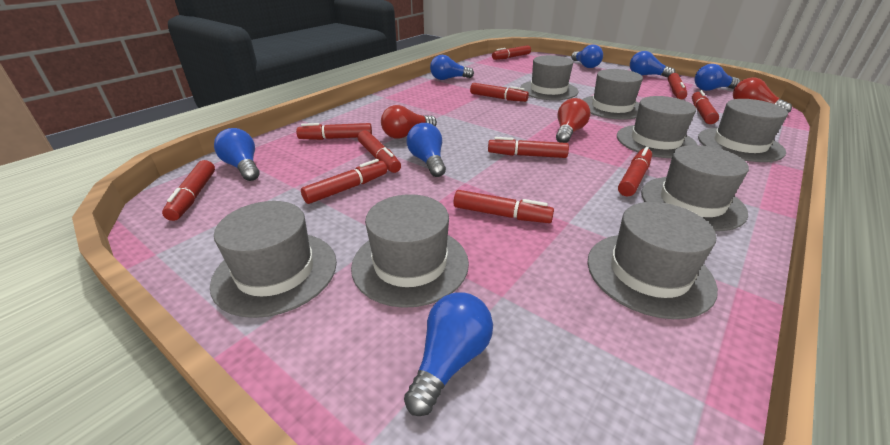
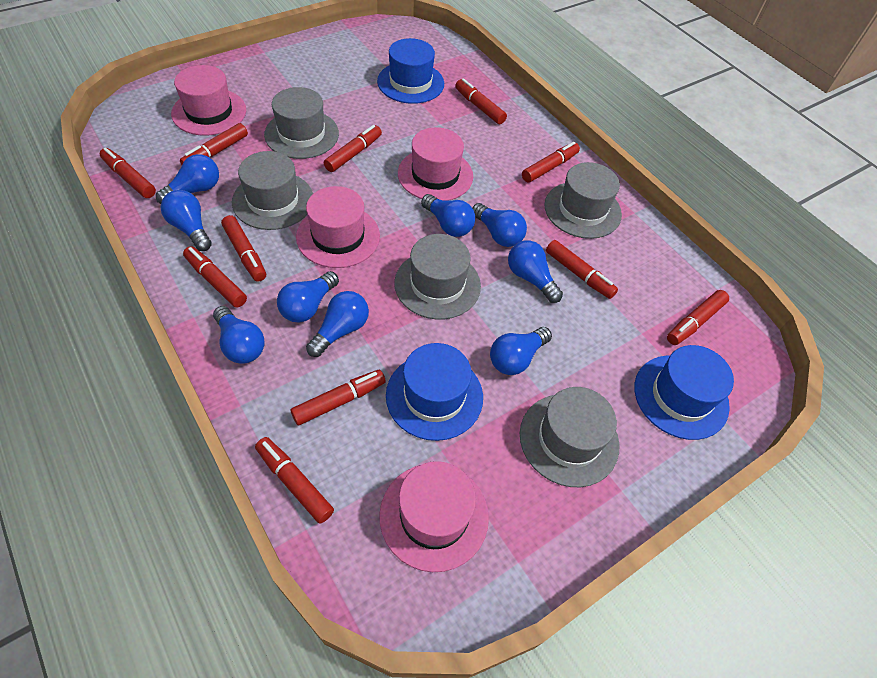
blue hat: none = 0 -> [377,38,444,104] [386,343,483,441] [634,345,734,440] = 3
blue light bulb: [214,128,259,181] [404,293,493,416] [406,123,446,177] [430,55,474,80] [571,45,603,68] [630,51,675,77] [695,64,740,91] = 7 -> [156,154,219,204] [161,190,212,251] [213,306,265,364] [277,271,339,323] [306,291,369,357] [421,194,475,237] [473,203,527,247] [490,327,552,375] [508,240,563,303] = 9
grey hat: [210,201,337,318] [351,194,469,308] [520,55,578,100] [582,69,643,120] [587,202,718,319] [617,96,697,158] [641,145,749,231] [698,99,788,162] = 8 -> [232,151,313,230] [264,87,339,159] [394,234,481,320] [520,387,619,487] [544,162,622,239] = 5
pink hat: none = 0 -> [171,65,246,136] [296,186,380,268] [380,461,489,572] [398,127,473,201] = 4
red light bulb: [381,105,437,139] [556,98,591,143] [733,77,792,113] = 3 -> none = 0

